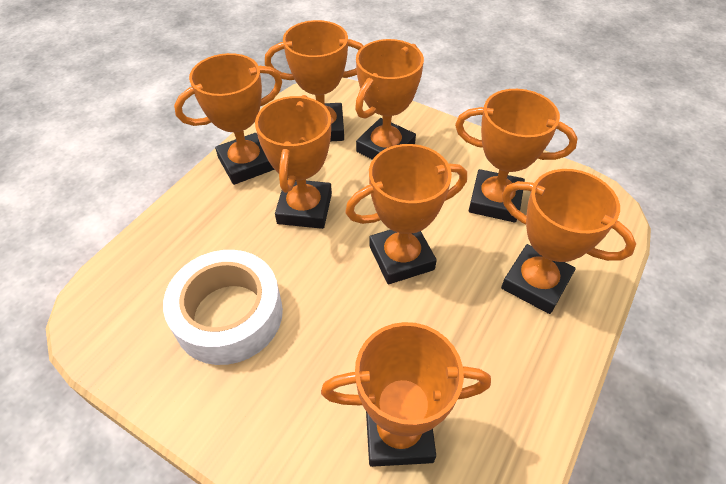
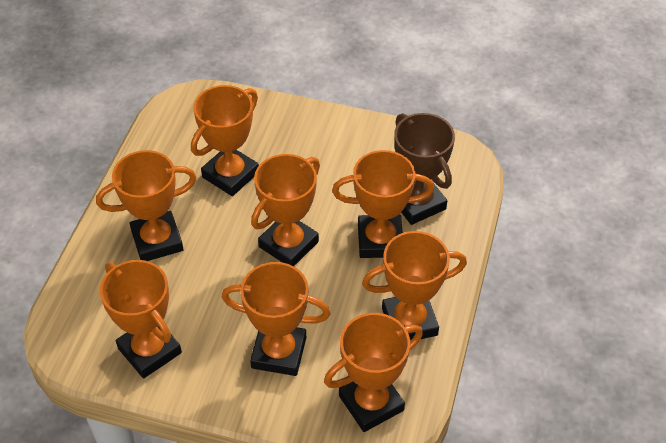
brown trophy: none = 0 -> [394,113,455,225] = 1
white tape: [163,250,283,365] = 1 -> none = 0

